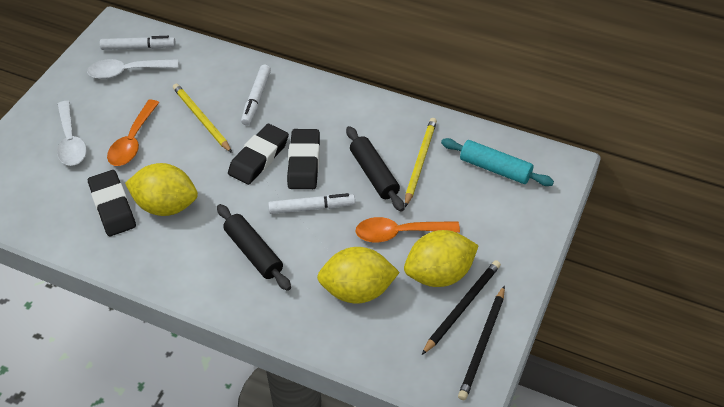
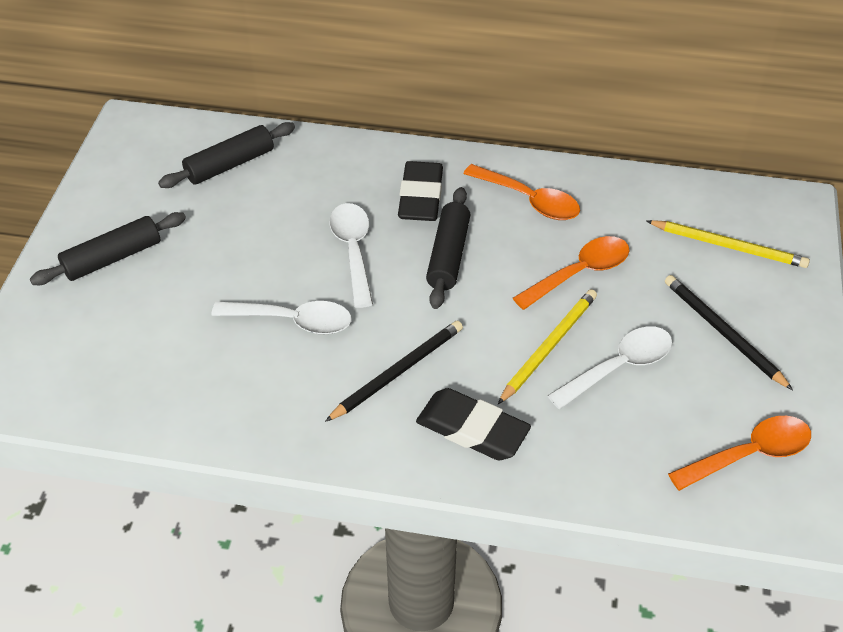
black eraser: [88,170,136,236] [228,124,289,185] [287,129,320,189] = 3 -> [398,161,443,221] [416,388,531,460] = 2
black rolling pin: [217,204,291,291] [346,126,404,212] = 2 -> [30,212,186,285] [158,122,295,188] [426,187,470,309] = 3
orange spoon: [107,100,159,166] [355,217,460,242] = 2 -> [463,164,580,220] [513,236,629,310] [668,416,811,491] = 3
turquoise rolling pin: [441,138,554,186] = 1 -> none = 0
white marker: [99,36,176,50] [241,65,271,126] [268,193,355,214] = 3 -> none = 0
white spoon: [57,101,87,166] [87,59,179,79] = 2 -> [211,301,352,334] [329,203,373,308] [547,326,672,409] = 3
yellow lemon: [125,163,198,216] [317,247,400,304] [404,230,479,287] = 3 -> none = 0

